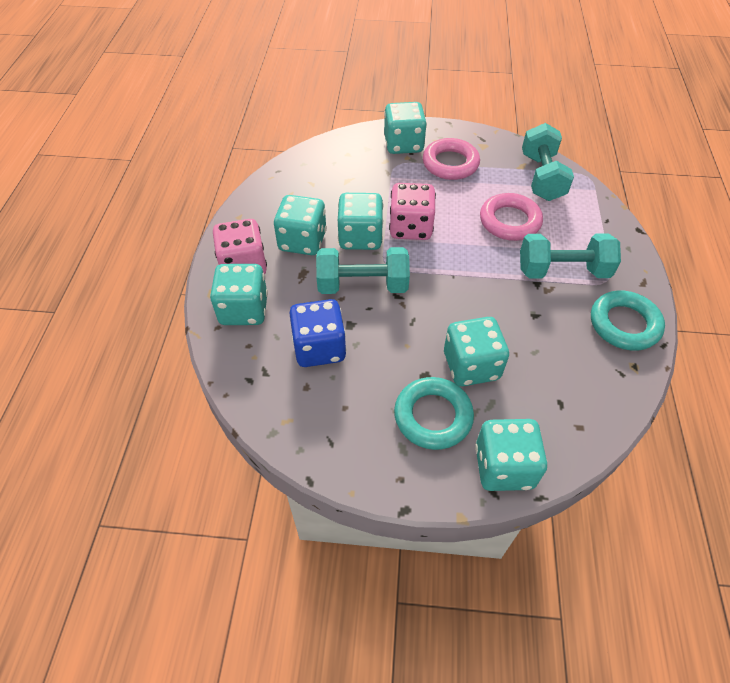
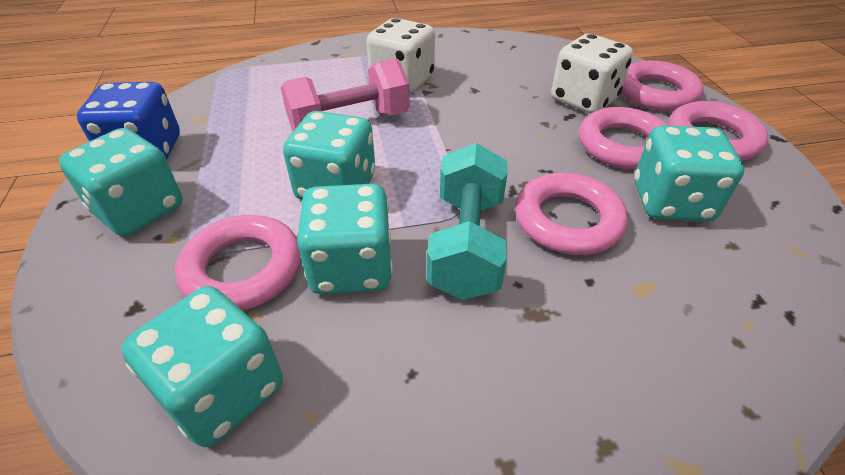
pink dice: [213,219,267,275] [389,183,436,240] = 2 -> none = 0
pink dumbbell: none = 0 -> [281,59,410,131] = 1
pink ring: [423,138,480,180] [480,193,543,241] = 2 -> [175,215,301,310] [515,173,628,255] [579,107,668,170] [621,60,704,111] [668,101,768,161] = 5
turquoise dice: [210,264,268,325] [274,195,327,255] [338,193,383,250] [384,102,427,154] [444,317,509,386] [475,419,547,491] = 6 -> [59,128,183,236] [121,286,283,447] [283,111,375,200] [297,184,393,294] [634,125,745,222] = 5
turquoise dumbbell: [316,247,410,294] [520,233,621,278] [522,123,574,201] = 3 -> [427,143,508,300] = 1
turquoise ring: [394,377,474,450] [591,291,665,351] = 2 -> none = 0
white dice: none = 0 -> [366,18,435,93] [551,34,633,114] = 2

